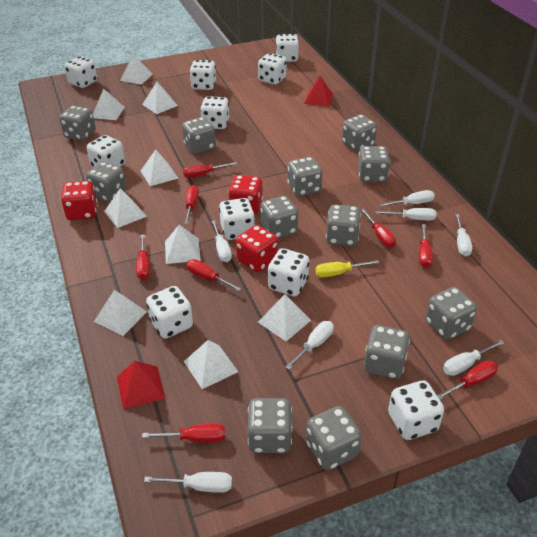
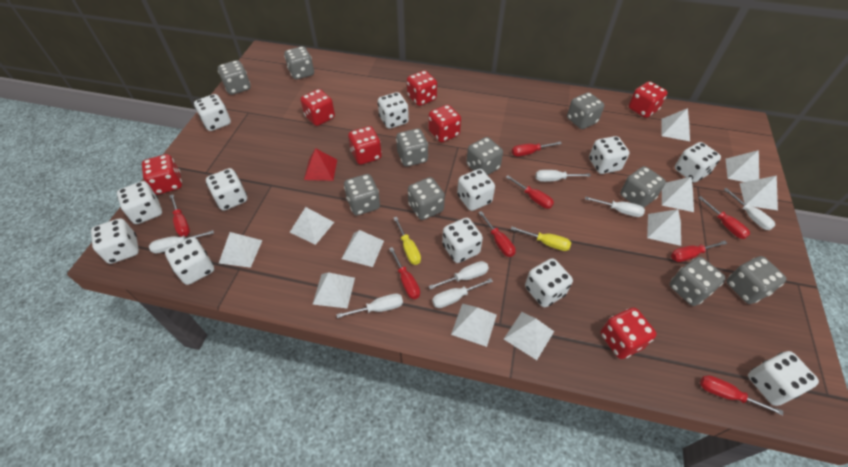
grey dice: [59,106,96,141] [86,162,127,202] [182,117,216,154] [248,398,292,453] [260,196,298,238] [287,157,323,196] [306,406,362,470] [326,205,361,246] [342,115,377,152] [358,146,390,182] [364,325,410,379] [426,287,477,340] = 12 -> [218,60,251,95] [284,46,314,80] [344,174,380,215] [396,129,428,167] [408,177,445,220] [466,137,503,175] [567,92,604,129] [620,166,666,208] [669,257,726,306] [726,256,787,304] = 10
red dice: [61,181,97,220] [228,175,263,214] [236,225,278,272] = 3 -> [142,154,182,195] [301,89,335,126] [348,126,382,165] [407,70,437,106] [428,105,461,142] [600,307,656,359] [629,81,667,118] = 7
red pyramid: [117,361,165,409] [304,76,333,106] = 2 -> [304,148,337,181] = 1
white dice: [65,56,97,88] [87,135,125,167] [146,286,193,339] [189,60,216,90] [200,96,229,129] [219,198,255,240] [258,53,286,84] [268,248,309,296] [276,34,299,62] [388,380,444,440] = 10 -> [91,218,139,264] [117,181,162,224] [165,237,214,285] [194,94,231,131] [206,168,247,211] [378,92,409,129] [442,218,483,263] [457,169,495,211] [525,258,573,307] [589,136,629,174] [675,142,721,183] [748,351,819,406] = 12
white pyramid: [93,89,125,120] [94,290,147,336] [104,188,147,228] [120,55,153,85] [141,149,178,186] [142,82,178,114] [165,225,201,264] [184,340,238,389] [258,294,311,341] = 9 -> [219,232,263,268] [290,207,334,245] [312,272,355,309] [342,230,384,267] [451,304,497,347] [504,312,554,360] [647,209,681,246] [661,108,690,141] [662,177,694,212] [725,150,759,182] [739,175,778,210] = 11
yellow screwdriver: [315,260,379,277] = 1 -> [394,217,421,265] [511,227,571,251] = 2

